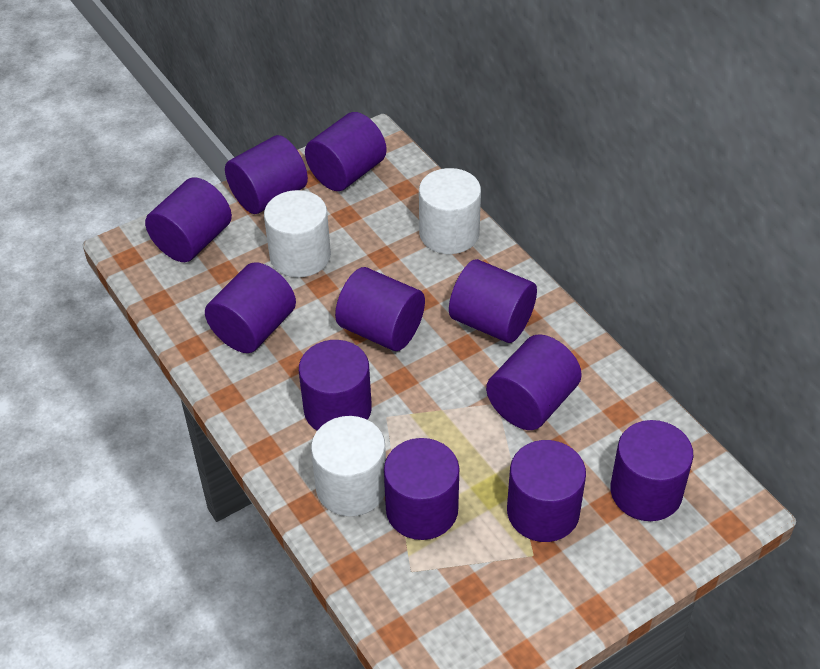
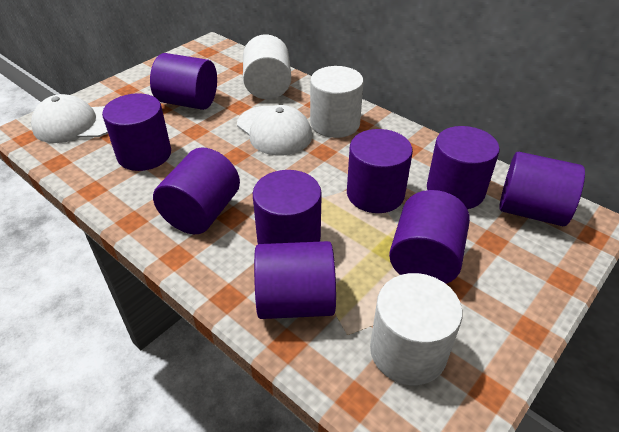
purple cylinder: [145,178,232,262] [205,262,296,353] [225,135,308,214] [299,340,372,430] [305,112,387,191] [335,267,425,351] [384,438,459,540] [449,259,537,343] [486,334,582,430] [507,440,586,542] [611,420,693,521] = 11 -> [102,93,171,171] [150,53,217,110] [153,148,240,234] [253,170,322,244] [254,241,336,319] [347,129,413,213] [389,190,470,284] [427,126,500,209] [499,152,585,226] = 9
white cap: none = 0 -> [31,94,108,143] [237,105,312,155] = 2

